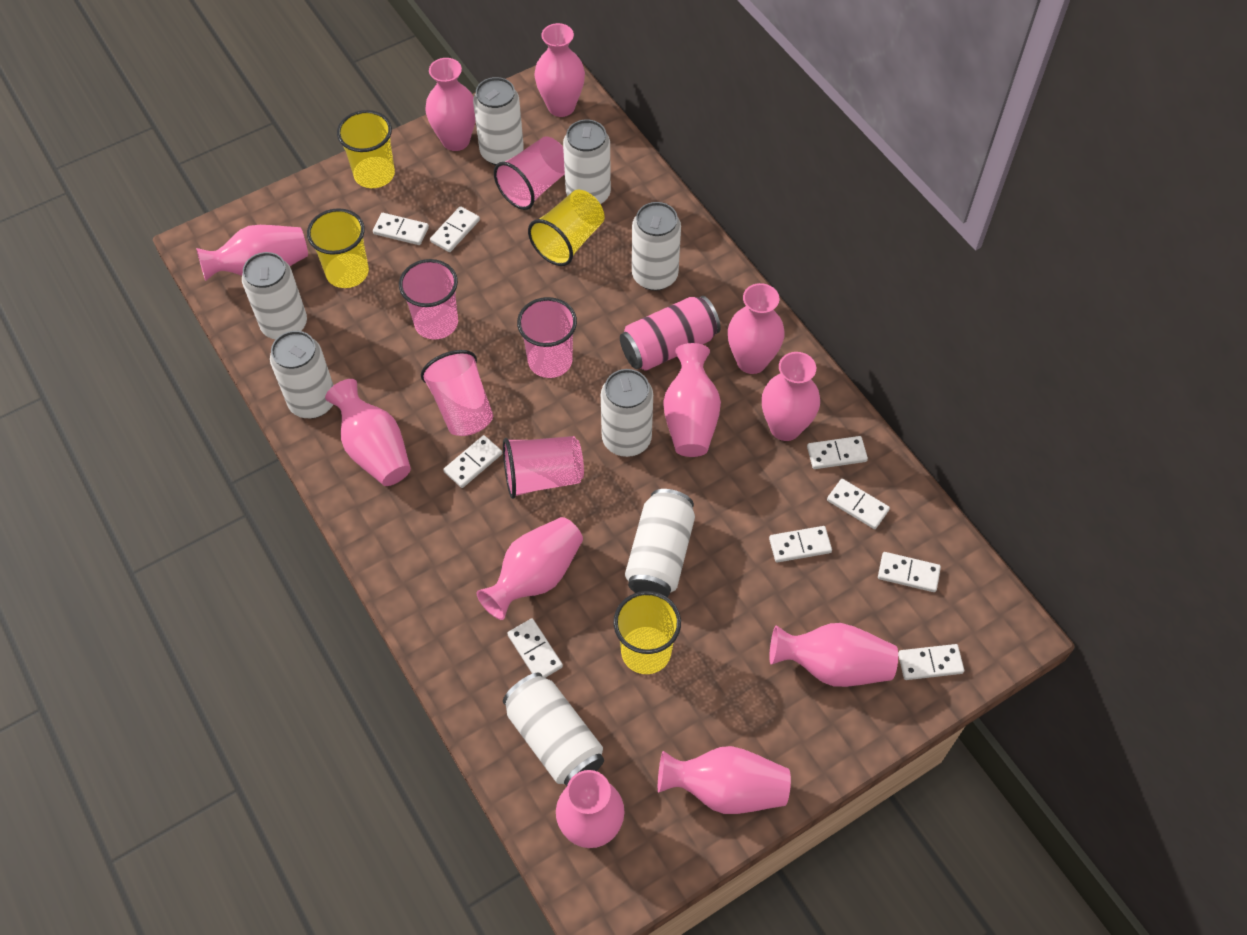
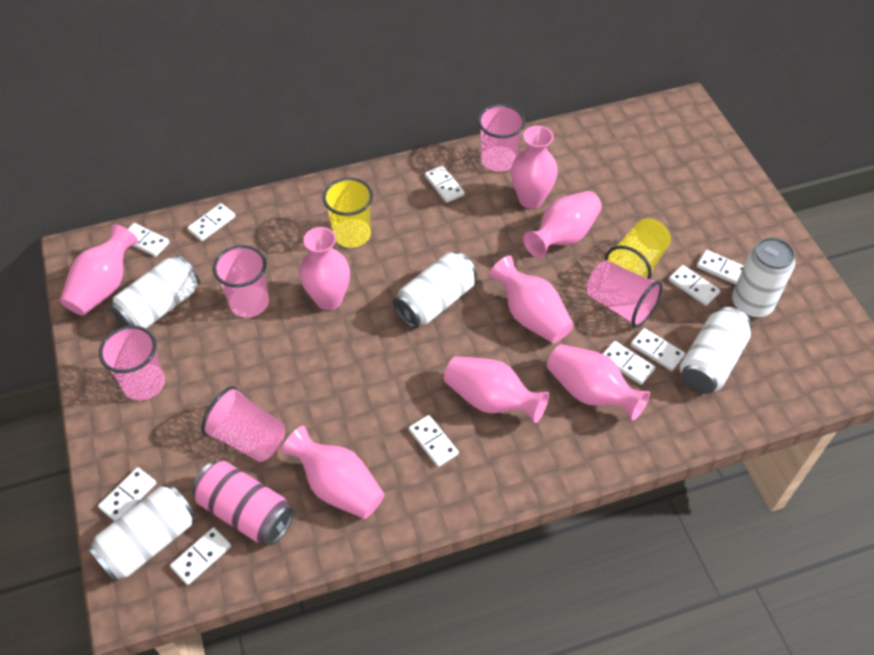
pink vase: [196,225,308,281] [325,379,411,486] [425,58,476,151] [477,517,583,620] [535,23,585,117] [556,770,624,848] [658,746,791,814] [663,343,721,457] [728,283,784,374] [762,352,820,441] [769,623,898,687] = 11 -> [60,224,138,316] [281,426,385,519] [300,227,350,310] [444,356,549,423] [489,256,574,343] [511,126,558,209] [523,191,602,258] [547,344,650,421] = 8
white can: [242,252,307,340] [270,331,334,418] [473,77,524,165] [503,673,604,786] [563,120,611,204] [601,369,653,457] [625,489,695,597] [632,202,681,291] = 8 -> [87,485,195,582] [110,255,200,329] [393,252,477,328] [680,307,752,394] [732,237,795,318] = 5
white domino: [373,213,429,245] [430,206,480,252] [443,435,502,488] [507,618,563,678] [769,526,832,563] [807,436,868,469] [827,479,890,529] [878,552,941,592] [898,644,964,680] = 9 -> [98,467,156,521] [128,223,170,257] [170,527,231,585] [187,203,236,241] [409,415,459,467] [425,165,465,203] [603,341,655,385] [631,328,685,371] [669,265,720,306] [697,250,744,284] = 10
yellow cup: [307,208,369,288] [337,110,395,188] [528,190,605,266] [613,591,681,674] = 4 -> [323,177,373,248] [605,218,671,279] = 2

